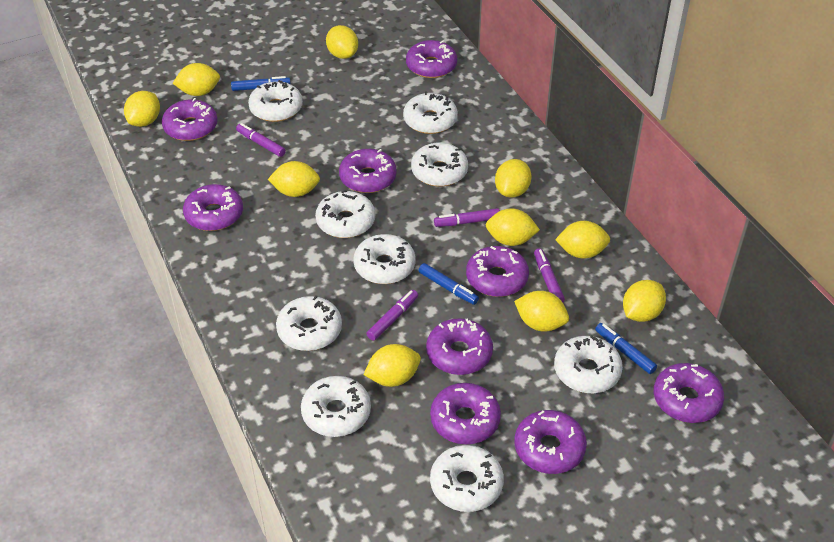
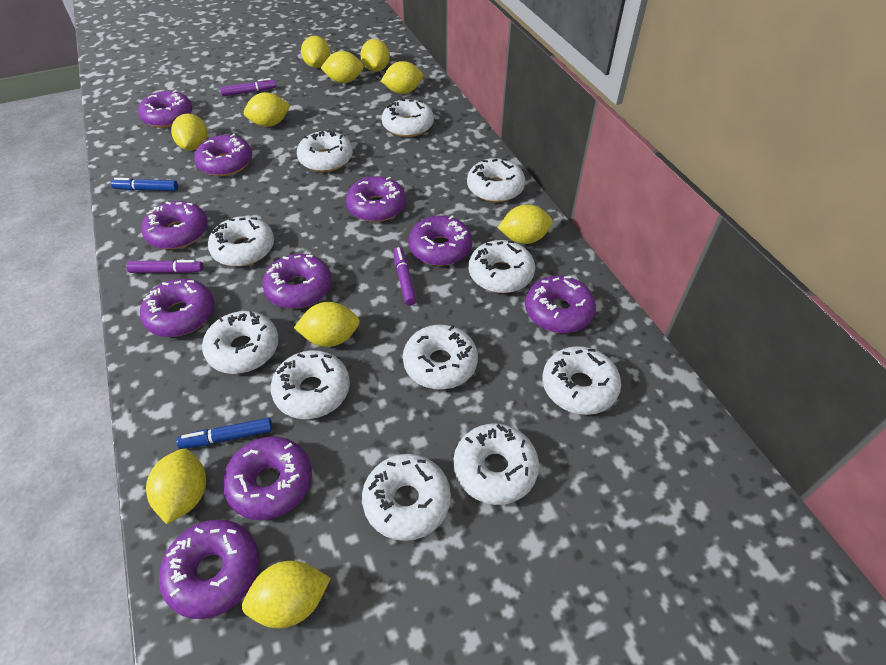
blue marker: [231,76,291,91] [419,263,479,305] [595,323,657,374] = 3 -> [111,178,178,191] [177,418,273,449] = 2
purple donut: [162,98,218,141] [183,184,243,231] [339,149,397,193] [406,40,457,78] [426,318,493,375] [430,383,501,444] [466,246,529,297] [514,410,587,474] [654,363,724,423] = 9 -> [138,90,193,128] [140,279,214,337] [141,201,208,249] [159,520,259,619] [194,134,252,176] [223,436,312,520] [262,254,332,309] [346,176,406,222] [408,216,472,266] [525,276,596,333] = 10
purple marker: [236,123,286,157] [366,290,418,341] [434,208,500,227] [534,249,565,303] = 4 -> [126,260,203,273] [220,78,277,96] [393,247,417,306] = 3
white donut: [248,80,303,122] [276,295,342,351] [301,376,371,437] [315,190,375,238] [353,234,416,284] [403,91,458,134] [411,142,468,187] [430,445,504,512] [554,335,623,393] = 9 -> [202,311,279,374] [208,216,274,267] [271,350,350,419] [297,129,353,172] [362,454,451,541] [382,99,434,137] [403,325,478,390] [453,423,539,505] [467,158,525,202] [469,240,535,293] [542,346,621,415] = 11

